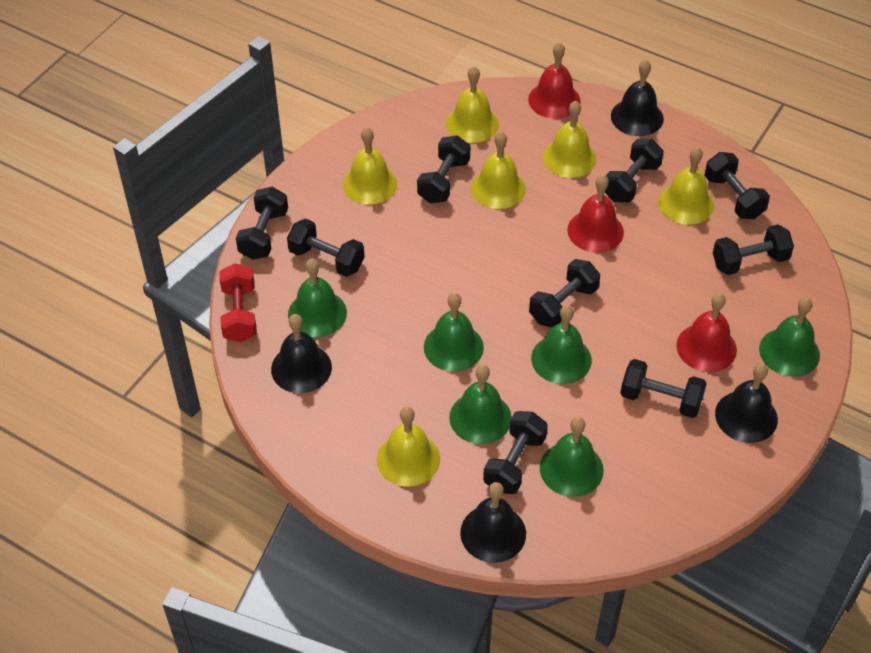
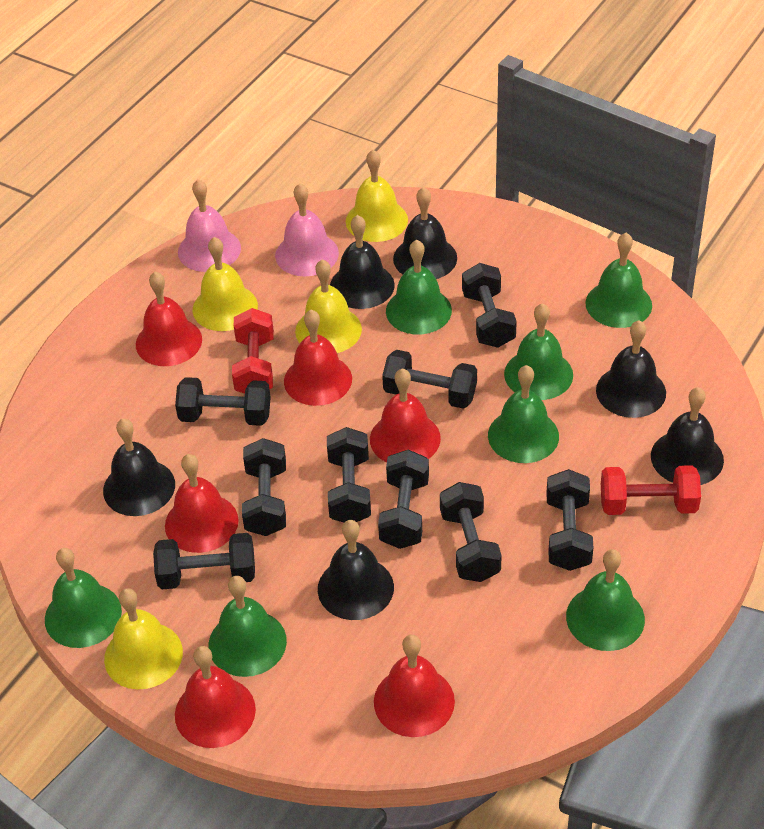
black bell: [271,314,332,393] [460,482,526,563] [611,60,664,136] [715,363,778,443] = 4 -> [103,418,175,516] [318,520,394,620] [330,215,395,309] [393,187,457,279] [596,320,666,418] [651,387,724,485] = 6
green bell: [288,258,347,337] [424,293,484,372] [449,364,512,444] [531,305,592,384] [540,417,604,497] [759,297,820,377] = 6 -> [45,548,122,648] [209,576,287,677] [386,240,452,334] [488,365,559,463] [504,303,573,400] [566,549,645,651] [586,233,652,328] = 7
pink bell: none = 0 -> [178,179,241,272] [275,184,339,277] = 2
red bell: [528,42,581,119] [567,175,624,253] [676,293,737,372] = 3 -> [136,272,202,366] [165,454,239,553] [175,646,256,748] [284,310,352,406] [370,368,441,462] [374,635,455,737] = 6
red dumbbell: [219,263,257,342] = 1 -> [232,308,274,394] [601,465,701,515] = 2
yellow bell: [343,127,397,205] [377,407,440,487] [446,66,499,143] [471,131,526,209] [543,101,597,178] [658,147,714,225] = 6 -> [104,588,183,689] [193,237,258,331] [295,259,362,353] [346,150,408,242] = 4

